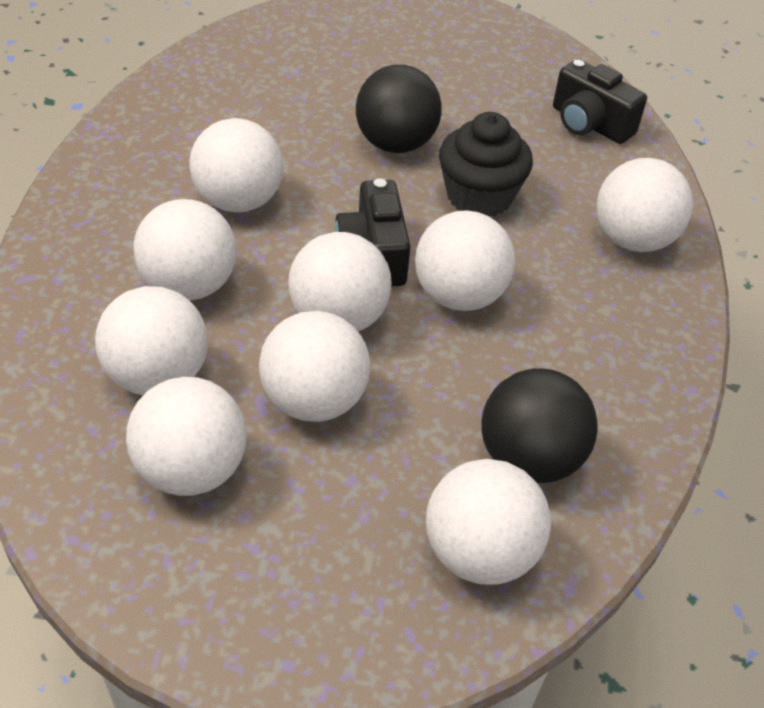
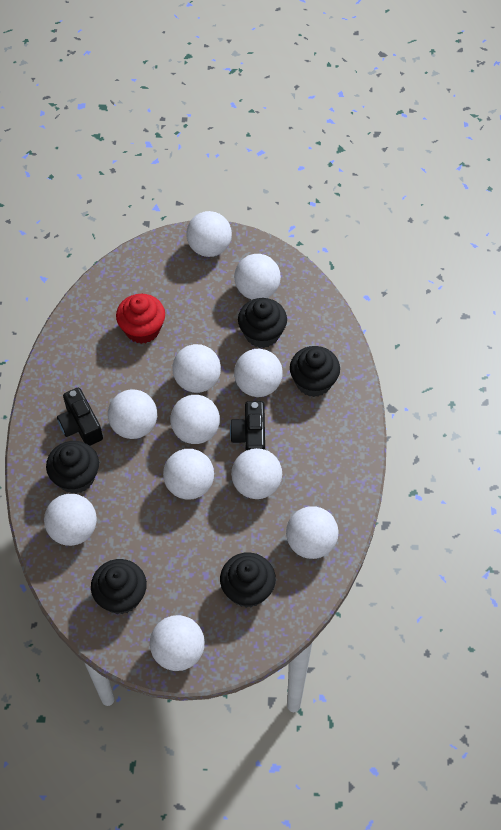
black ball: [356,65,442,153] [481,368,598,483] = 2 -> none = 0
black cupcake: [439,112,533,217] = 1 -> [46,441,99,494] [91,559,147,614] [220,552,276,608] [238,298,287,348] [290,346,340,397] = 5
red cupcake: none = 0 -> [116,294,165,344] = 1
white ball: [95,286,208,395] [126,377,247,496] [133,199,237,301] [190,118,283,213] [259,311,370,422] [288,232,392,331] [415,210,515,311] [426,459,551,585] [597,158,693,252] = 9 -> [44,494,97,546] [108,389,157,439] [150,615,205,671] [163,449,214,499] [170,395,220,444] [172,344,221,393] [186,211,232,257] [231,448,282,499] [234,254,281,300] [234,349,283,397] [286,506,339,559] = 11

